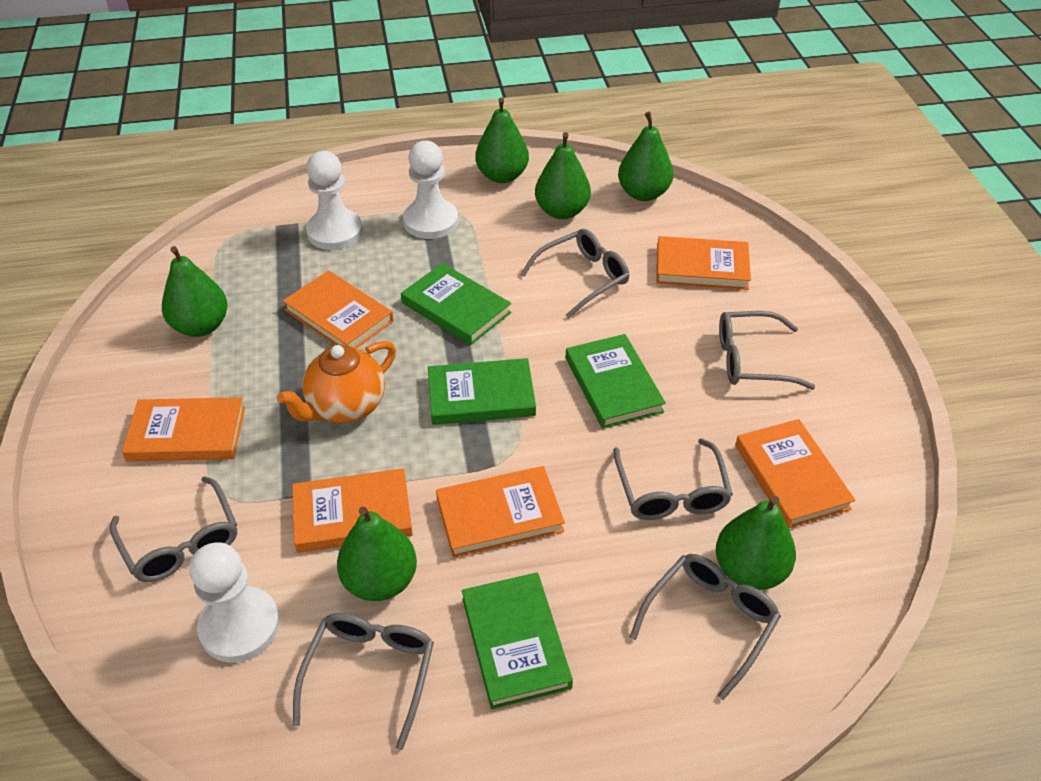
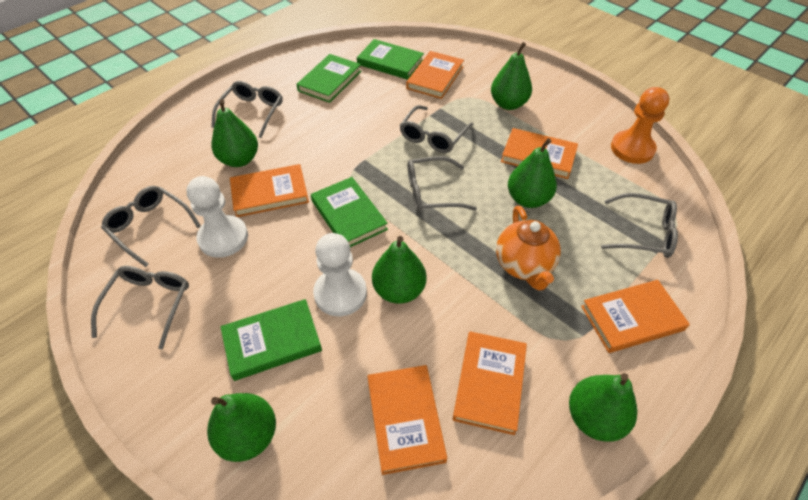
orange pawn: none = 0 -> [611,87,669,164] = 1
white pawn: [190,542,280,663] [306,151,363,250] [403,141,458,239] = 3 -> [186,176,248,258] [313,233,367,316] = 2

